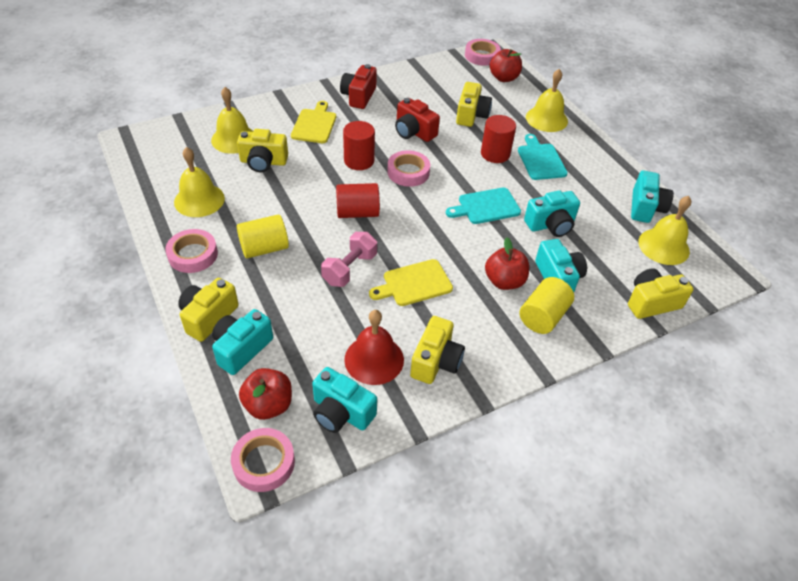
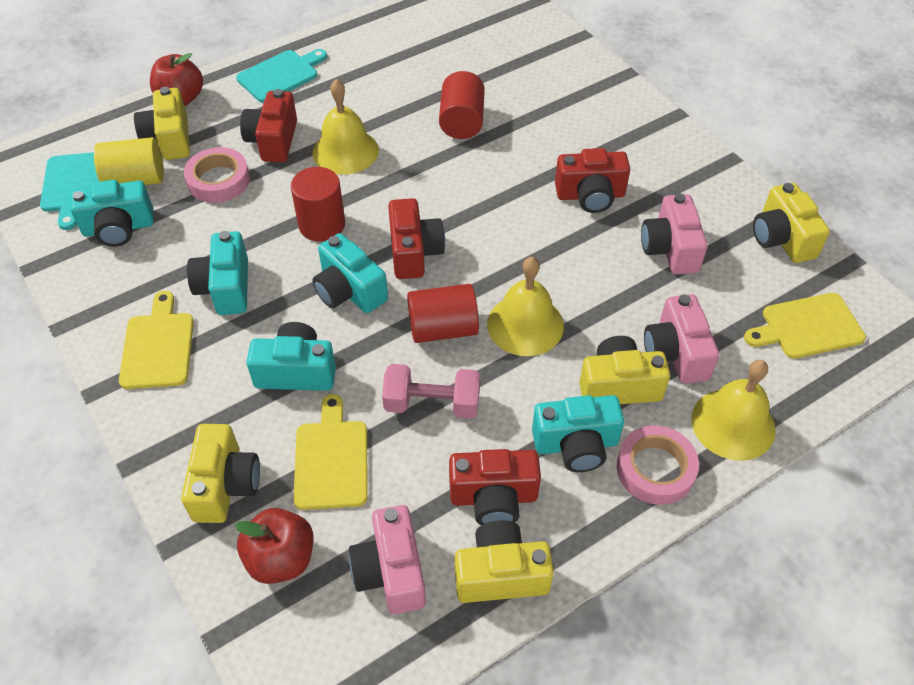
pink camera: none = 0 -> [349,505,426,614] [641,193,708,275] [644,294,719,384] = 3
pink tape: [165,229,218,273] [231,428,295,492] [387,150,430,187] [465,39,501,66] = 4 -> [184,147,250,203] [617,426,699,505] = 2
red apple: [239,368,292,420] [485,237,529,290] [490,49,522,82] = 3 -> [150,53,203,106] [235,508,313,584] = 2
red bell: [344,310,404,385] = 1 -> none = 0
red camera: [340,64,377,109] [395,98,440,142] = 2 -> [240,89,297,162] [388,198,445,279] [449,449,541,525] [555,148,630,213] = 4
yellow bell: [174,147,225,217] [211,87,253,154] [526,69,568,132] [638,196,691,265] = 4 -> [312,79,379,175] [487,257,564,356] [691,360,776,461] = 3
yellow cutting board: [291,101,336,143] [369,259,453,306] = 2 -> [119,291,194,389] [293,394,368,510] [744,293,866,359] = 3
yellow cylinder: [237,215,289,258] [520,277,574,334] = 2 -> [94,137,164,185] = 1

